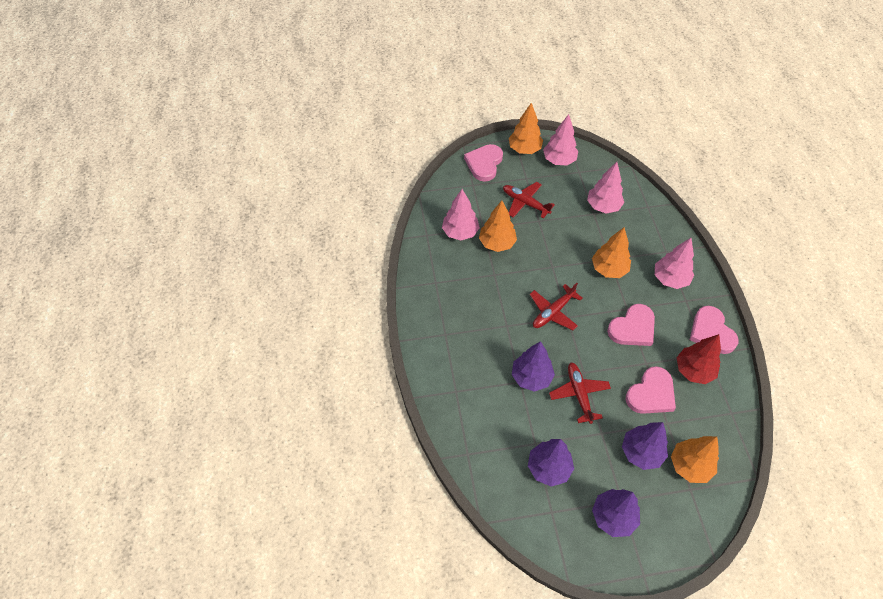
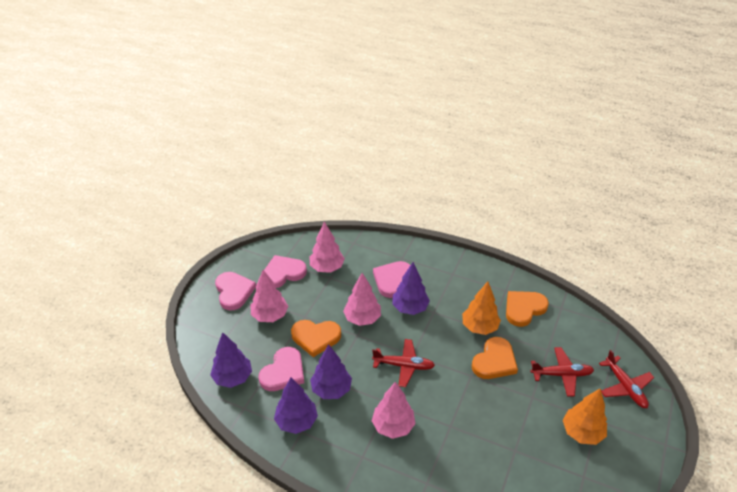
orange heart: none = 0 -> [291,320,341,357] [472,337,518,379] [506,291,549,327] = 3
orange tree: [479,201,517,252] [509,103,543,154] [592,227,631,278] [671,436,719,483] = 4 -> [462,281,501,335] [563,389,607,445] = 2
red tree: [677,334,721,384] = 1 -> none = 0

